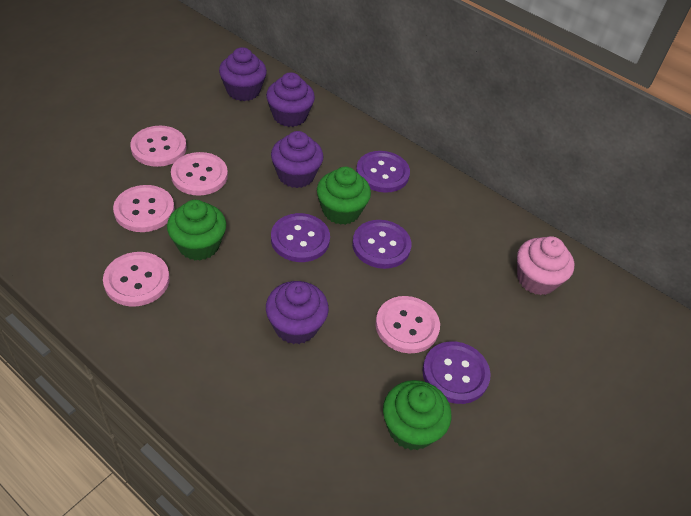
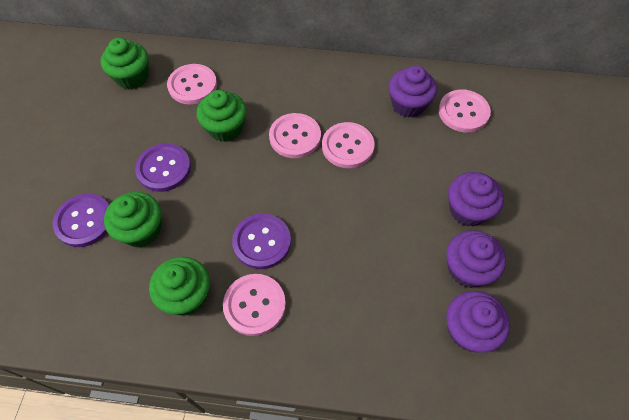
green cupcake: [167,200,226,261] [317,167,371,225] [383,380,451,450] = 3 -> [101,38,149,90] [104,192,161,247] [149,257,210,315] [197,90,247,142] = 4
pink cupcake: [517,236,574,295] = 1 -> none = 0
purple button: [271,213,330,262] [352,220,411,269] [356,151,410,193] [422,341,491,404] = 4 -> [53,194,109,247] [135,144,191,192] [232,214,291,269] = 3

